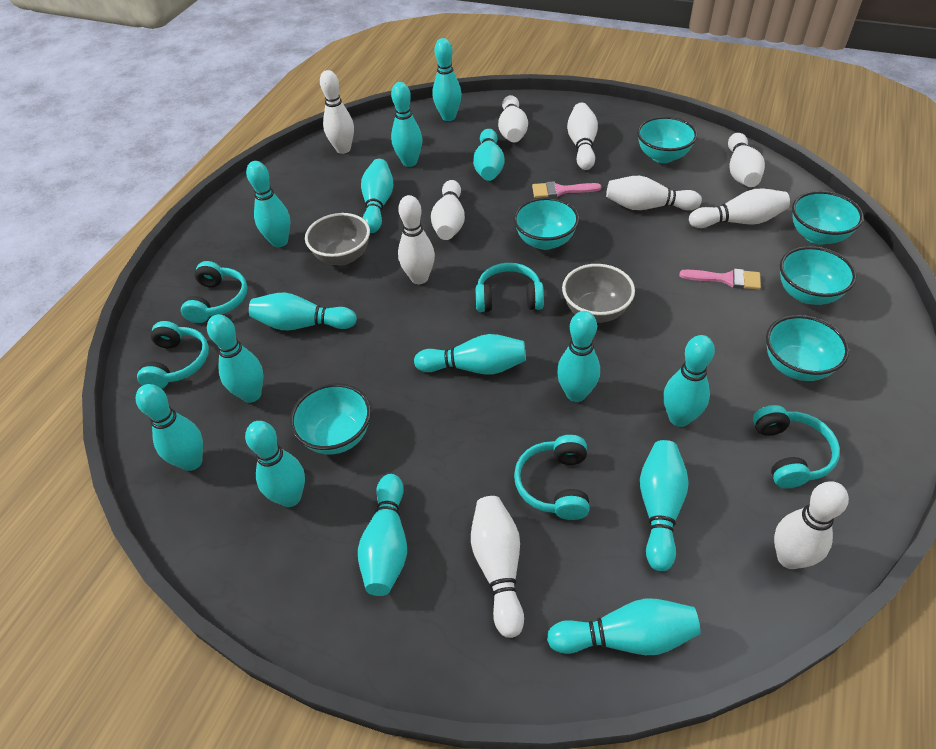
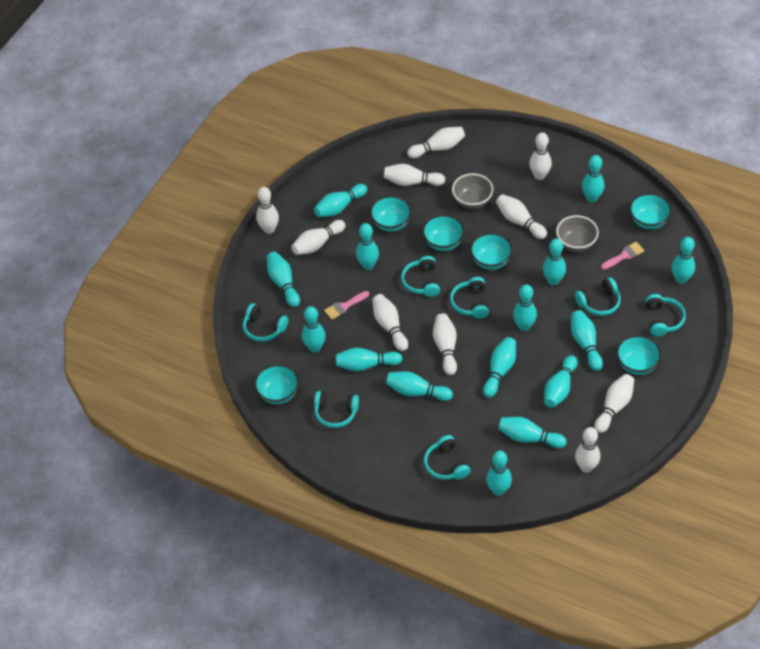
turquoise headphones: [137,321,209,389] [181,261,248,323] [476,263,544,312] [514,435,590,520] [753,405,840,488] = 5 -> [243,303,289,342] [314,391,359,428] [401,256,440,297] [424,435,470,480] [450,277,489,319] [575,277,621,316] [646,294,686,336] = 7

